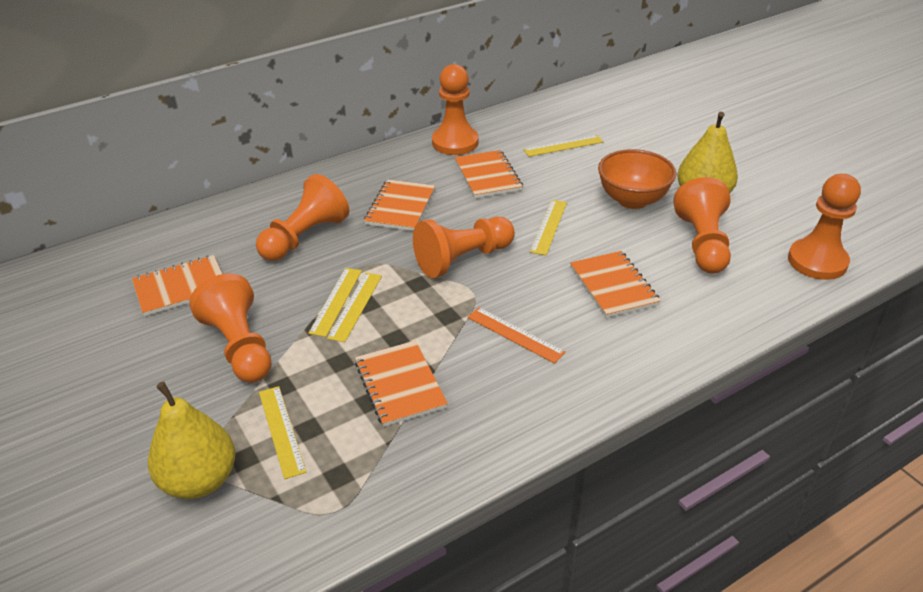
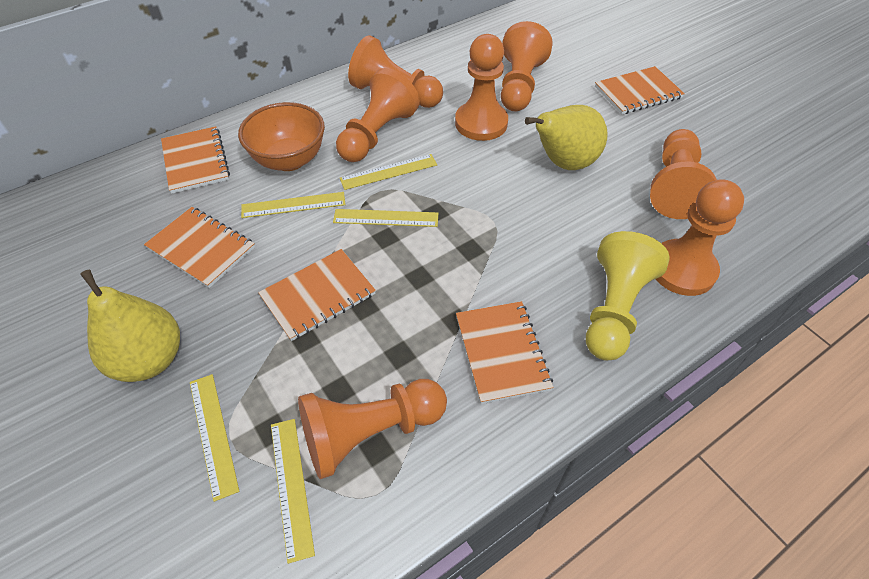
orange pawn: [189,274,272,383] [256,174,349,261] [413,216,515,278] [432,64,479,155] [673,177,731,274] [788,174,861,280] = 6 -> [298,379,447,479] [336,68,420,162] [348,35,443,108] [455,34,508,141] [501,21,553,111] [650,129,717,219] [656,179,744,296] = 7
orange ruler: [467,307,566,364] = 1 -> none = 0
yellow pawn: none = 0 -> [586,231,670,360] = 1

